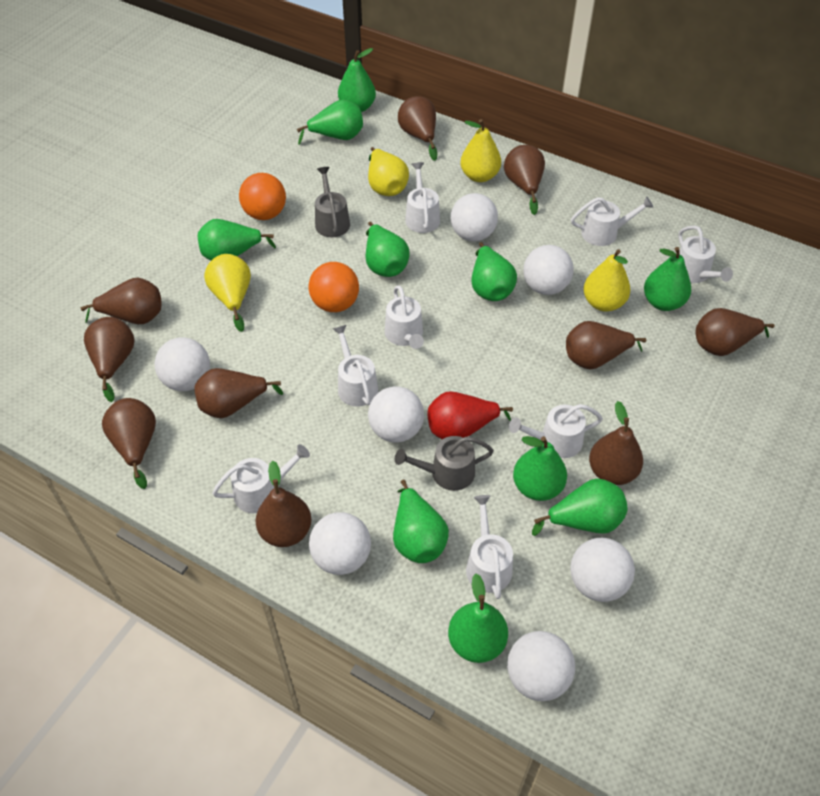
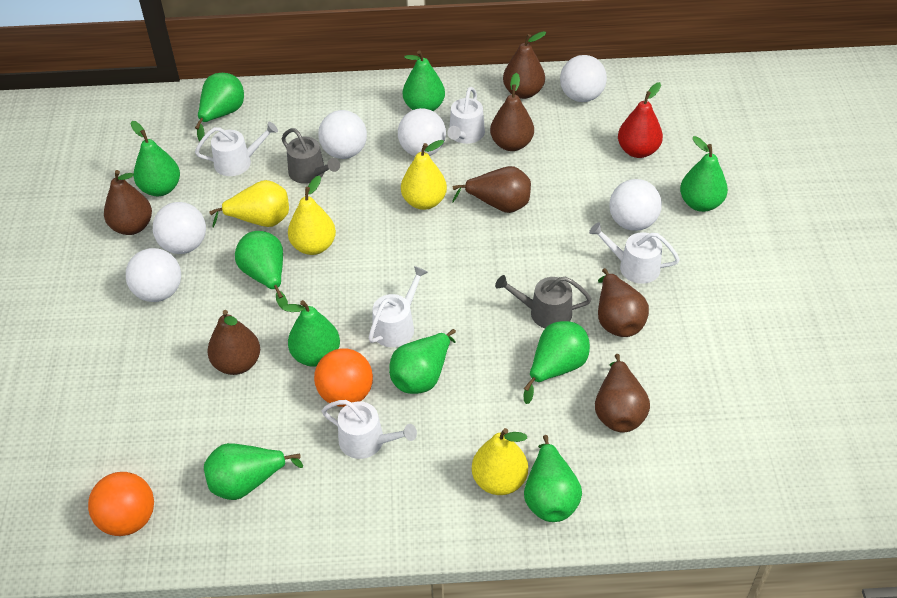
brown pear: [81,278,162,324] [84,317,135,402] [102,398,156,489] [194,368,283,418] [255,461,312,547] [398,96,437,161] [504,145,545,215] [566,321,646,369] [589,401,643,485] [696,308,775,356] = 10 -> [104,170,152,235] [207,310,260,375] [452,166,531,213] [490,73,534,151] [503,31,546,99] [595,354,650,432] [598,268,649,337] = 7
white ball: [155,337,210,391] [309,512,371,575] [368,386,424,443] [451,193,498,241] [507,631,575,701] [523,245,574,295] [570,538,635,602] = 7 -> [126,248,181,302] [153,202,206,254] [318,110,367,159] [398,108,446,156] [560,55,607,102] [609,179,662,231] = 6
white watering can: [212,444,310,513] [333,325,378,406] [385,286,424,349] [405,162,440,233] [466,495,513,599] [509,404,603,458] [571,196,653,246] [678,225,733,283] = 8 -> [195,122,278,176] [322,400,417,459] [368,266,428,347] [447,87,485,144] [589,222,680,284] = 5

